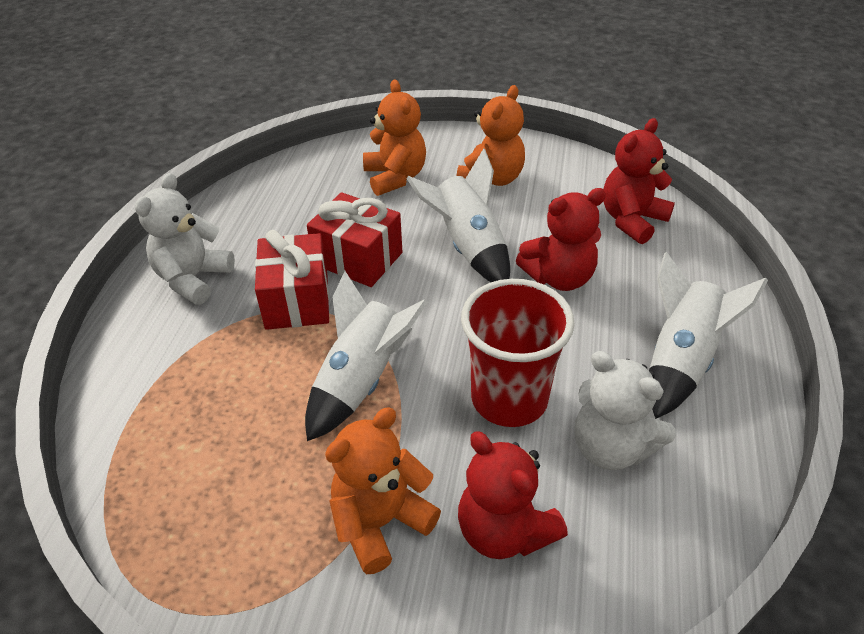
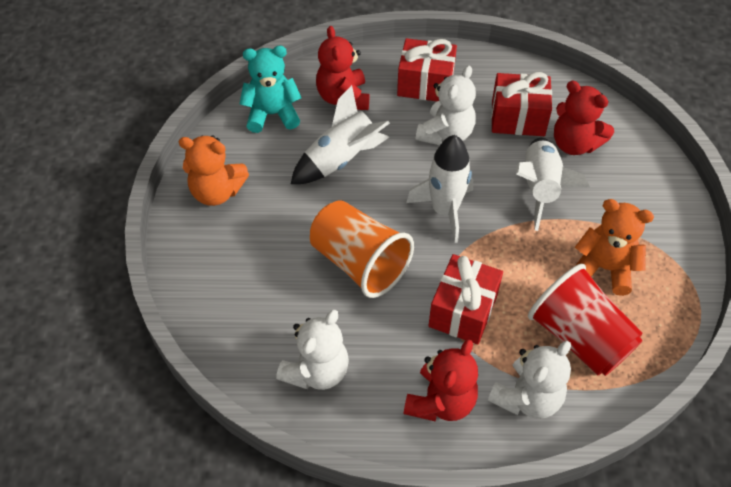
orange cup: none = 0 -> [310,200,414,298] = 1
orange teddy bear: [325,408,441,574] [363,79,426,196] [456,85,525,186] = 3 -> [179,135,249,206] [575,199,654,296] = 2
red gift: [255,230,329,330] [307,192,402,287] = 2 -> [397,38,457,101] [428,254,503,345] [491,72,552,136] = 3
turquoise teddy bear: none = 0 -> [240,46,301,133] = 1
white teddy bear: [135,173,235,305] [575,351,676,470] = 2 -> [276,310,349,390] [416,66,476,145] [488,341,571,419] = 3

